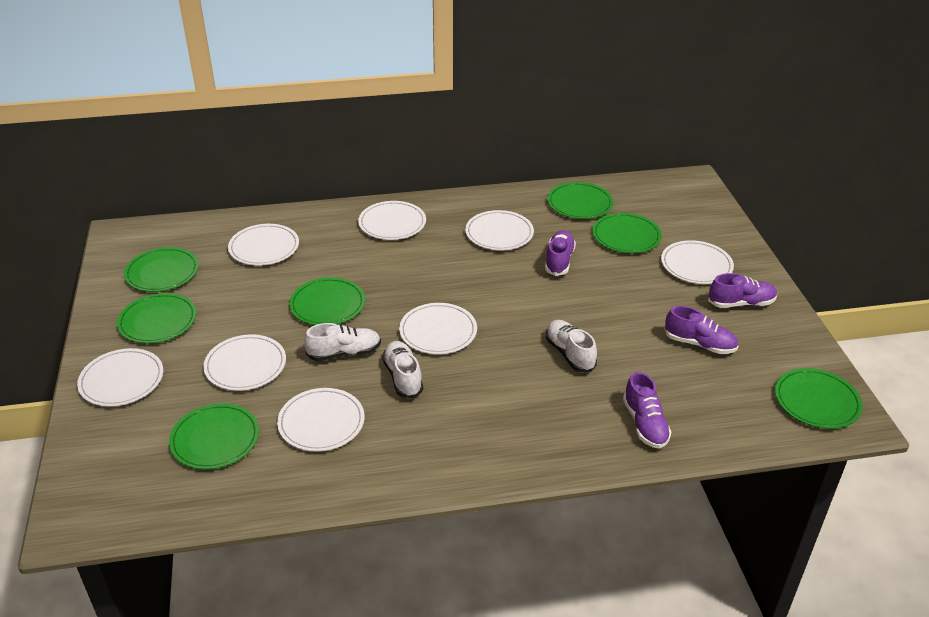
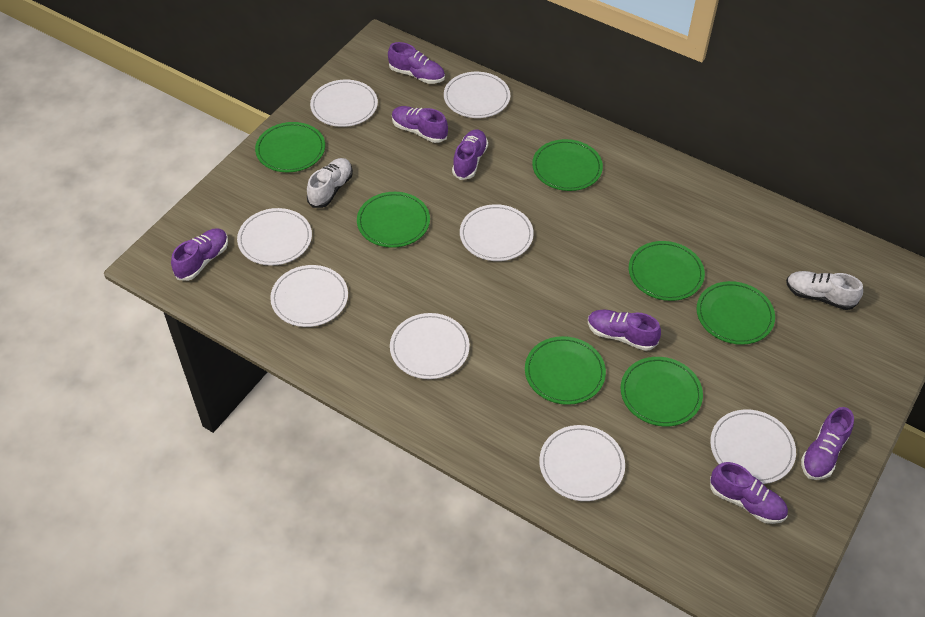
purple shoe: [545,230,576,276] [623,372,671,449] [664,306,739,354] [708,273,777,308] = 4 -> [171,228,228,281] [388,42,445,84] [392,106,448,143] [452,129,488,180] [588,309,661,351] [710,462,788,524] [801,407,854,480] = 7
white shoe: [304,323,381,361] [382,341,423,398] [546,320,597,372] = 3 -> [307,158,353,208] [786,271,863,310] = 2

